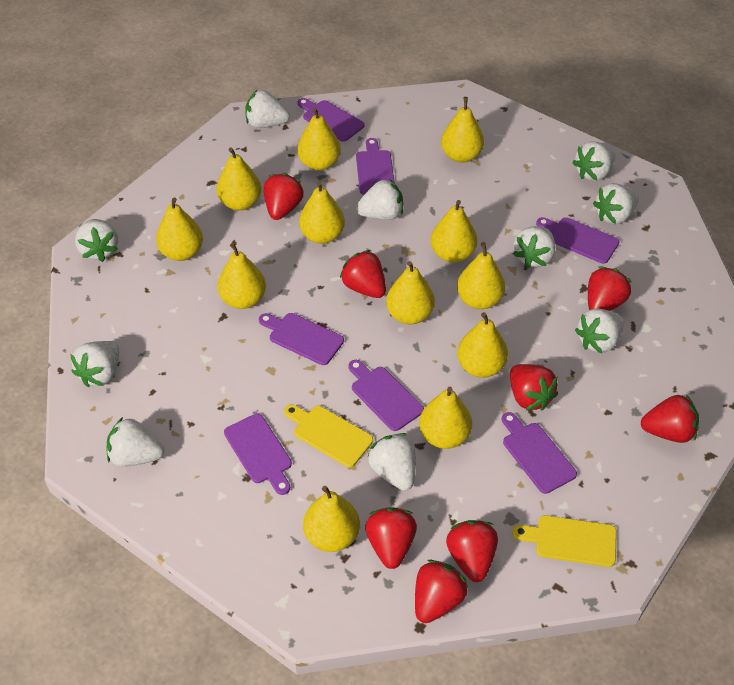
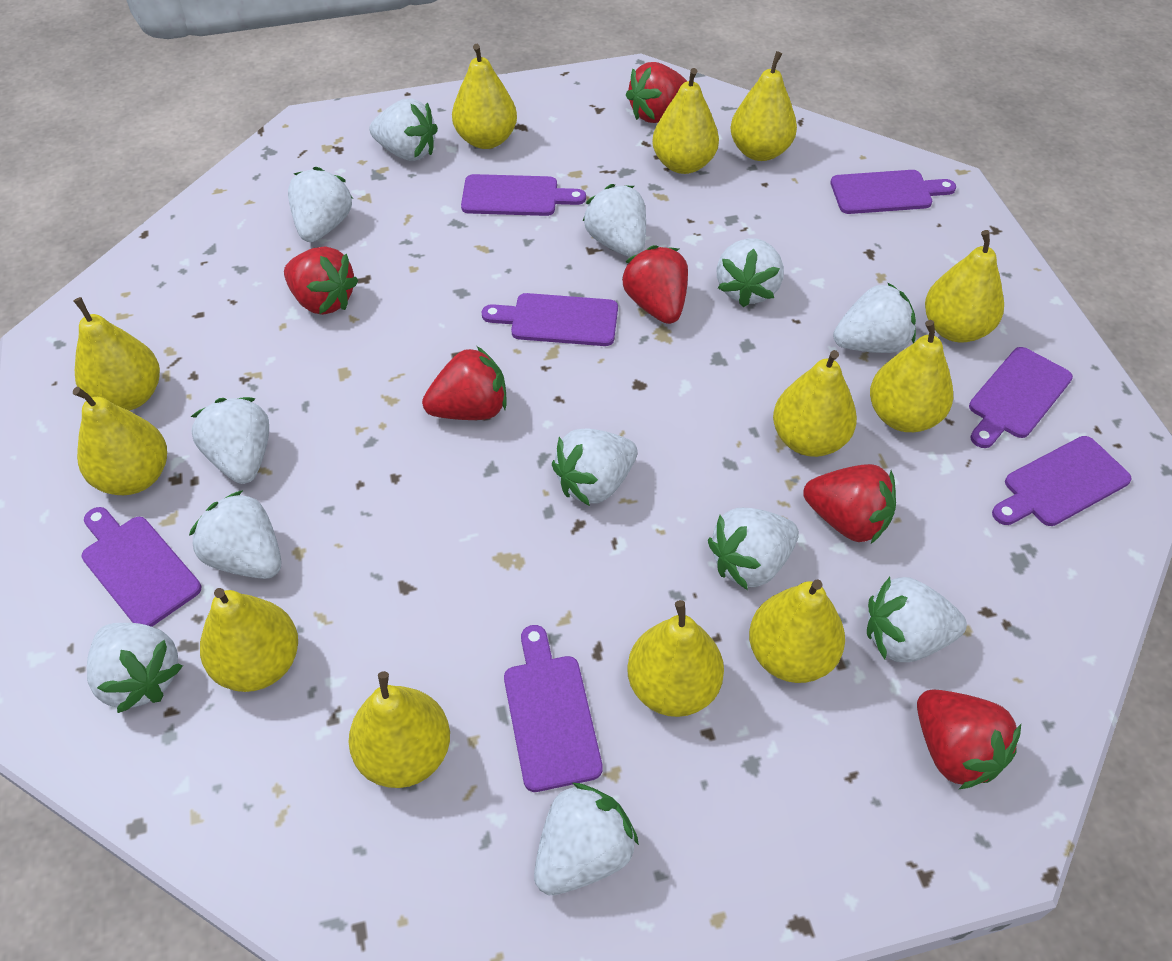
red strawberry: [264,173,304,220] [340,250,386,298] [365,507,417,569] [415,560,468,623] [446,520,498,582] [510,364,558,410] [588,266,632,311] [641,394,699,443] = 8 -> [284,246,359,315] [422,346,507,420] [622,245,688,324] [626,62,687,123] [803,464,896,544] [917,689,1021,789] = 6
white strawberry: [70,341,119,387] [75,219,118,262] [107,417,164,467] [245,90,290,128] [356,179,403,220] [367,433,416,491] [513,226,555,268] [572,141,615,181] [575,309,624,353] [593,183,639,224] = 10 -> [87,623,183,713] [189,490,281,579] [191,397,269,484] [288,167,353,242] [369,98,438,161] [534,783,639,895] [552,428,637,506] [582,184,646,257] [708,508,799,590] [717,238,784,307] [833,282,916,353] [867,577,967,662] = 12
yellow cutting board: [284,404,373,467] [512,515,617,567] = 2 -> none = 0

